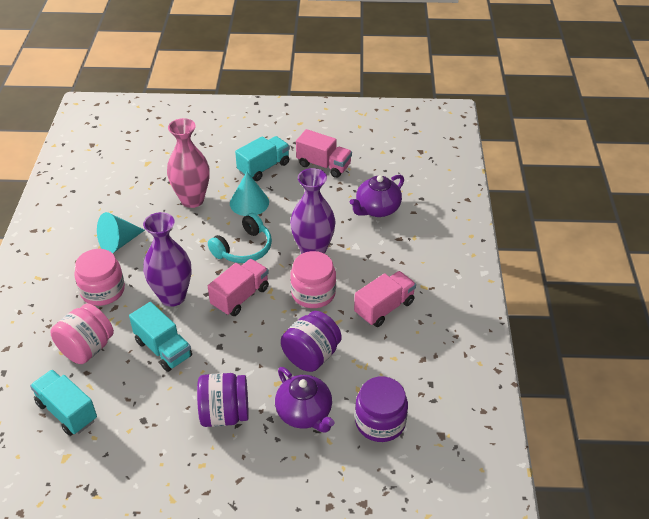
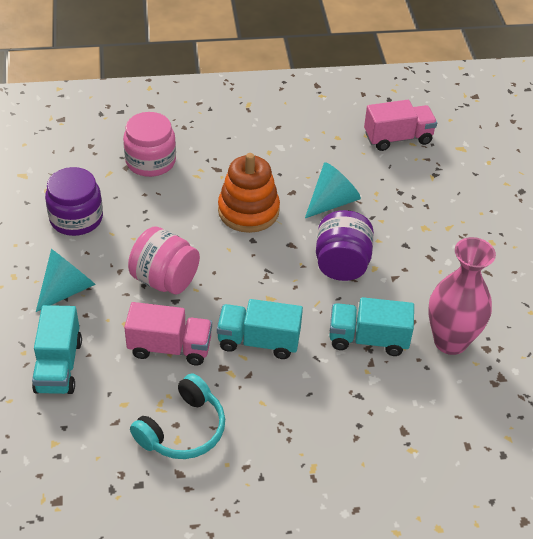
orange stacking toy: none = 0 -> [218,153,280,233] = 1
pink jar: [51,303,114,364] [74,249,125,306] [290,251,336,308] = 3 -> [123,112,176,177] [128,226,200,294] = 2
pink truck: [208,259,269,316] [296,129,352,178] [354,271,416,327] = 3 -> [124,302,212,365] [364,100,437,151] = 2
purple jar: [197,373,249,427] [281,311,342,372] [355,376,408,442] = 3 -> [45,167,103,236] [316,210,374,281] = 2
purple teapot: [275,367,335,433] [350,175,404,217] = 2 -> none = 0
purple vase: [143,212,191,307] [290,168,336,254] = 2 -> none = 0

